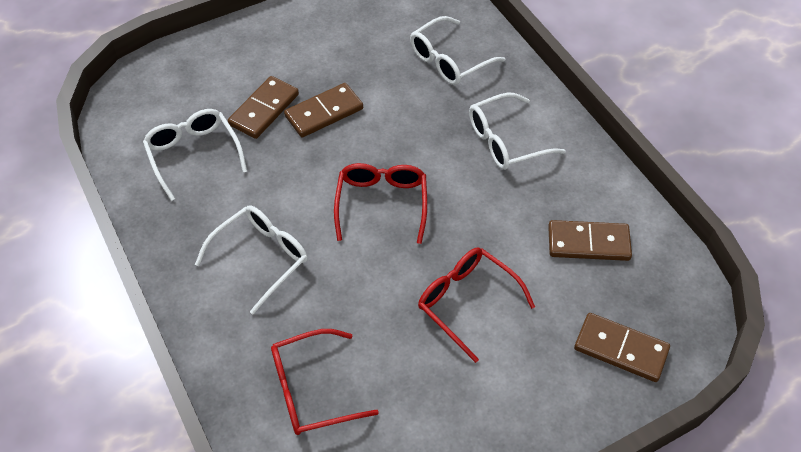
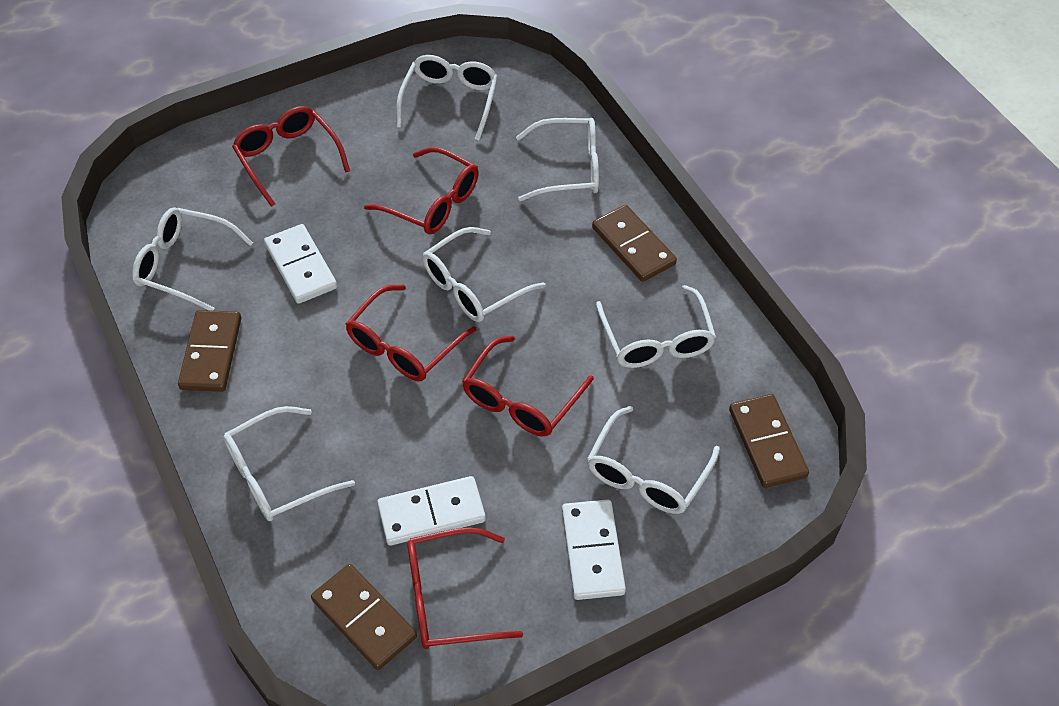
red glasses: [271,329,379,435] [334,163,427,244] [418,247,535,363] = 3 -> [232,106,350,207] [346,285,476,381] [364,147,479,234] [407,527,523,649] [462,336,594,436] = 5
white domino: none = 0 -> [264,224,337,304] [377,476,486,546] [562,499,626,600] = 3
white glasses: [143,109,247,201] [195,205,308,314] [410,16,505,85] [469,92,566,170] = 4 -> [132,207,253,311] [223,406,355,521] [396,55,498,140] [423,227,546,322] [516,118,599,201] [587,406,720,514] [596,285,716,368] = 7

